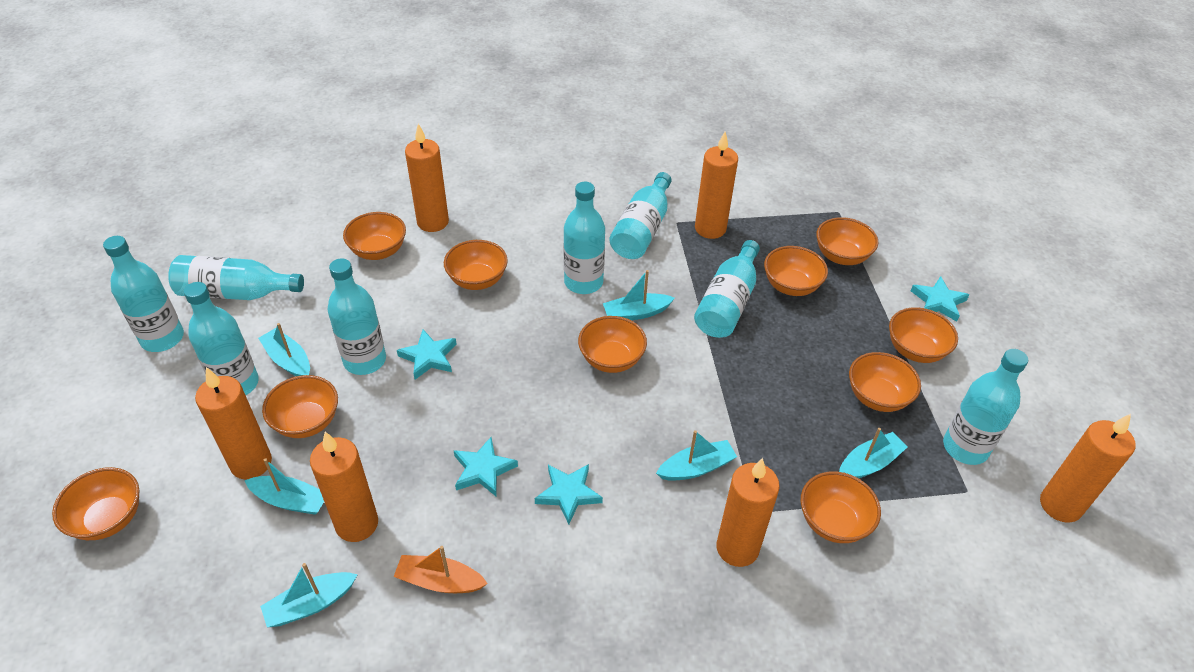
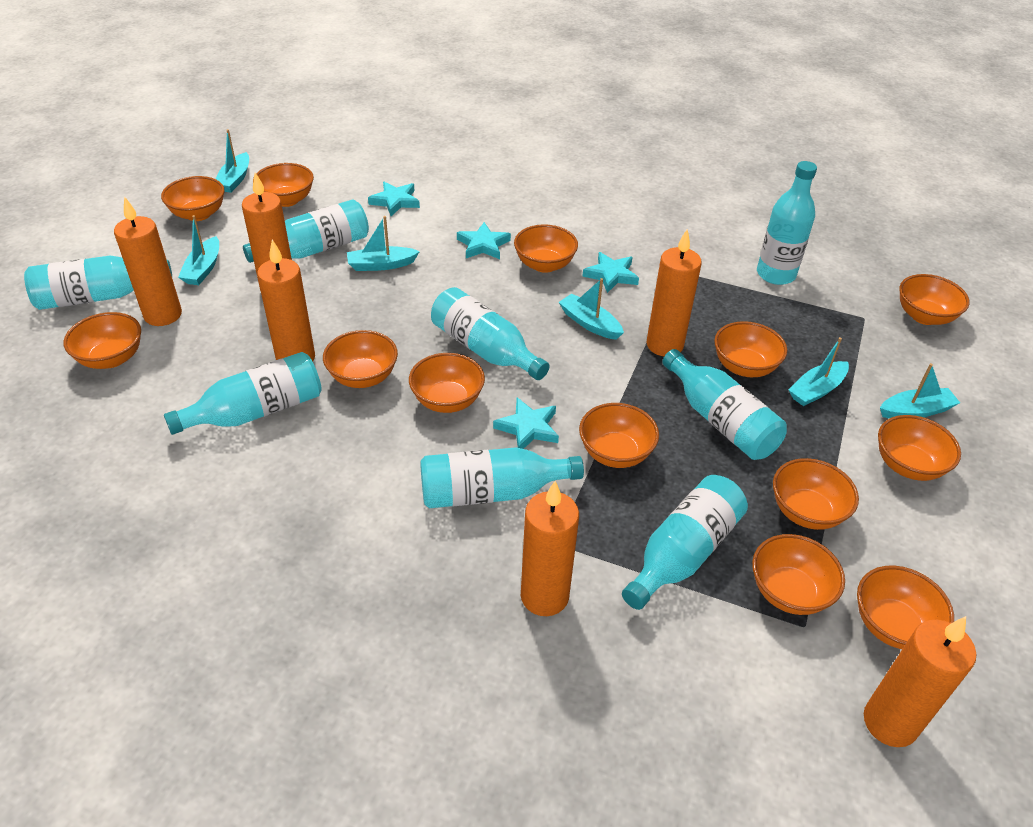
orange boat: [393,546,488,593] = 1 -> none = 0
orange bowl: [52,467,140,540] [262,375,338,438] [343,212,406,260] [444,240,508,290] [578,316,647,373] [764,246,828,296] [801,471,881,543] [816,217,878,265] [849,352,921,412] [889,307,958,363] = 10 -> [64,312,141,369] [161,176,224,221] [253,163,314,207] [323,330,398,388] [409,353,485,413] [514,224,578,273] [579,403,659,468] [714,321,787,377] [752,534,845,615] [773,458,859,530] [857,565,954,649] [878,415,961,481] [899,274,970,325] = 13

